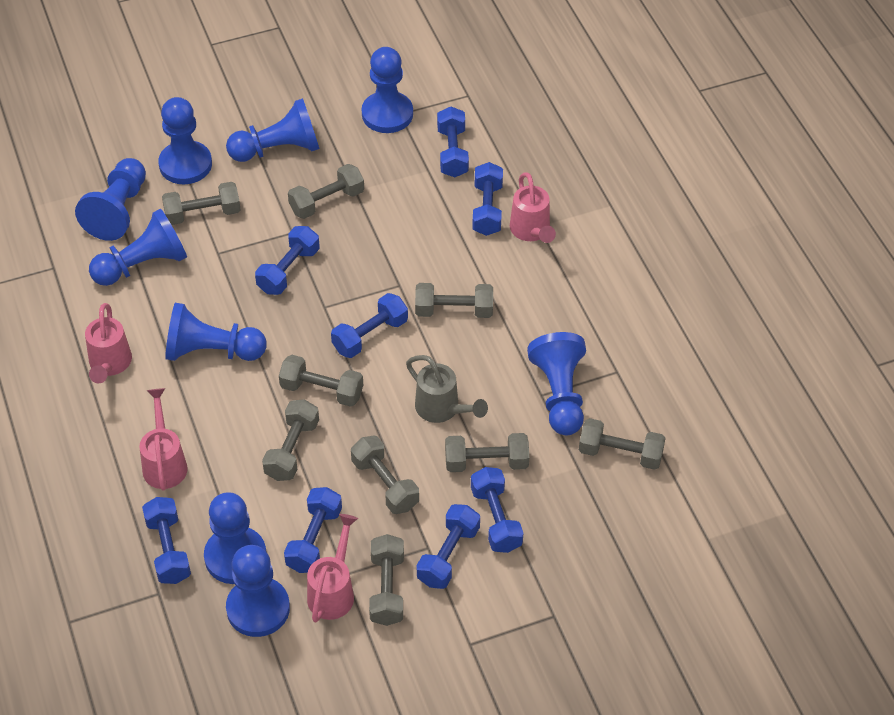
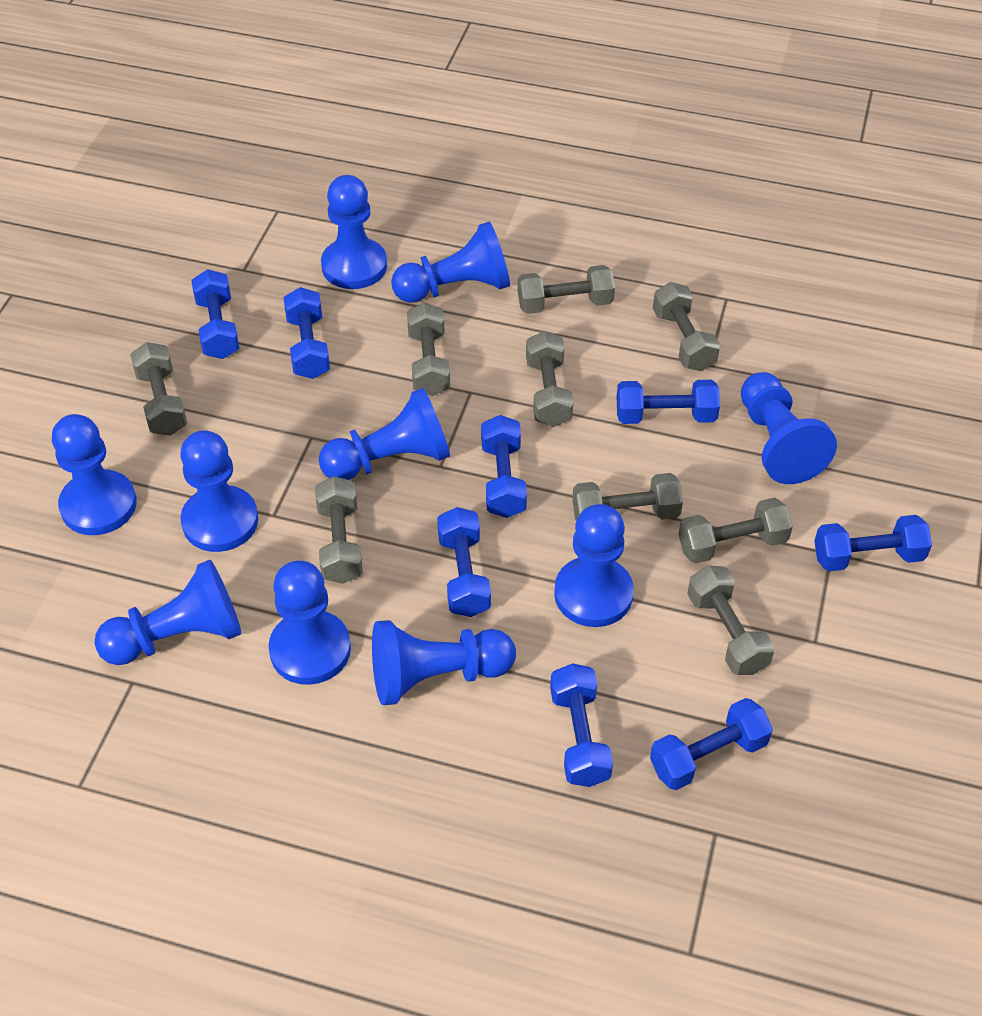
blue pawn: [75,158,146,241] [89,208,187,286] [158,97,212,184] [165,303,267,361] [204,492,266,584] [226,98,320,162] [226,545,290,637] [362,47,413,133] [527,332,586,435] = 9 -> [52,414,137,535] [94,560,241,665] [180,430,258,552] [269,561,351,685] [319,388,450,480] [321,175,387,289] [372,620,516,705] [391,222,510,303] [554,504,634,627] [741,372,837,484] = 10
grey watering can: [406,355,488,423] = 1 -> none = 0
pink watering can: [85,303,132,383] [139,388,188,490] [307,514,358,622] [510,172,556,243] = 4 -> none = 0

